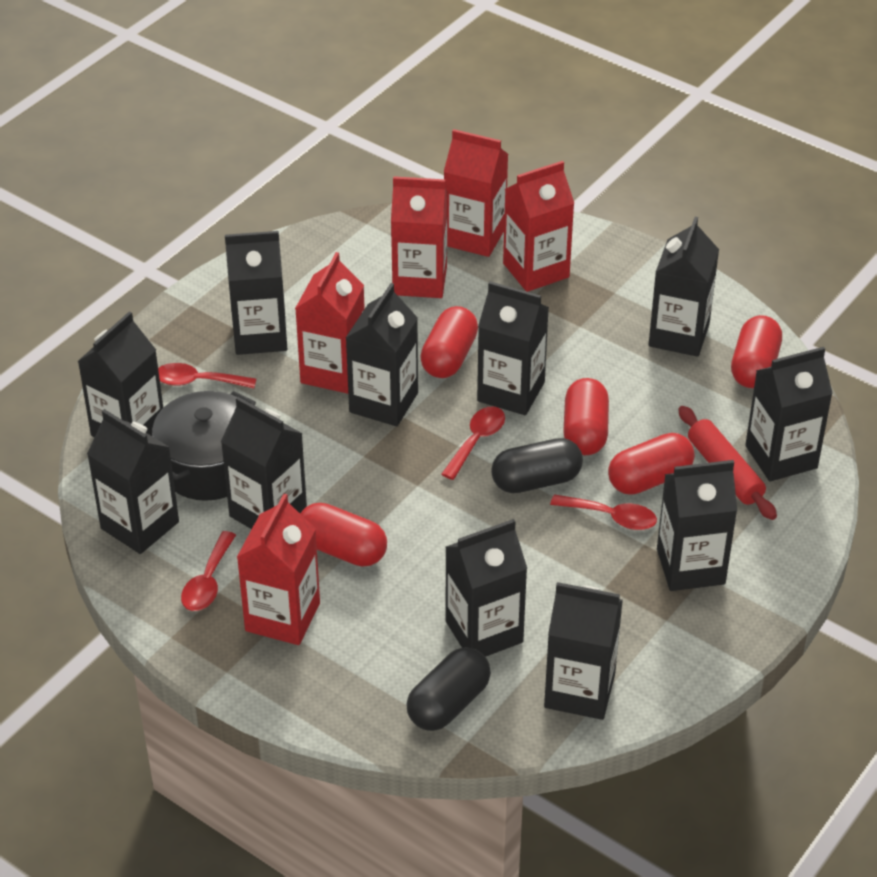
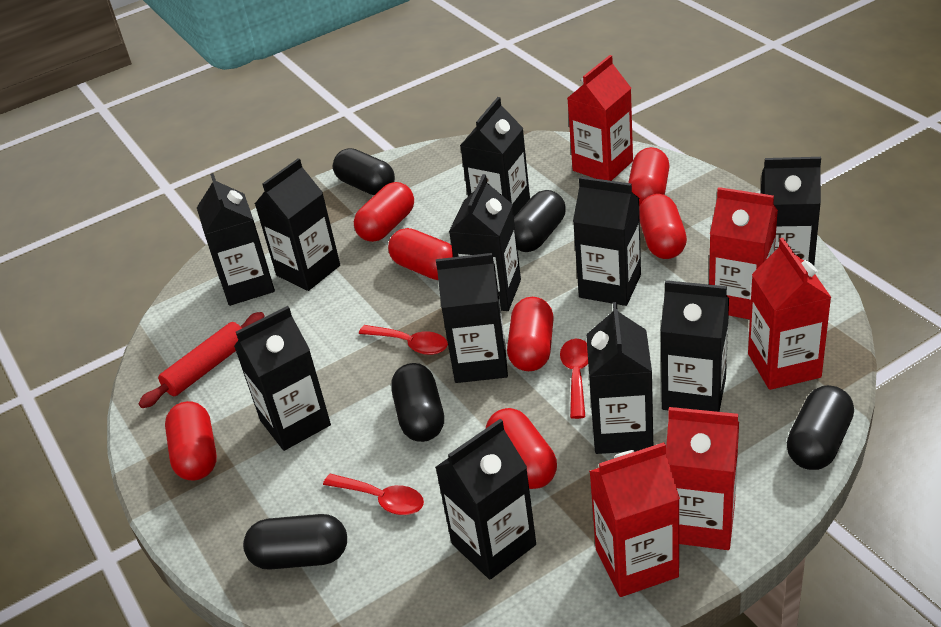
black capsule: [406,647,491,731] [491,438,583,493] = 2 -> [243,514,347,570] [333,148,395,195] [391,363,444,442] [514,190,566,252] [787,385,854,470] = 5
black pot: [152,391,256,501] = 1 -> none = 0
red capsule: [300,503,387,566] [420,306,478,378] [563,378,609,455] [608,433,695,495] [731,315,782,388] = 5 -> [165,401,217,480] [354,182,414,242] [388,228,453,280] [486,408,557,489] [507,297,554,371] [628,147,670,207] [639,194,687,259] = 7
red spoon: [158,363,256,388] [181,531,236,611] [441,406,505,480] [550,494,657,530] = 4 -> [323,474,424,515] [359,325,448,355] [560,339,588,419] = 3

